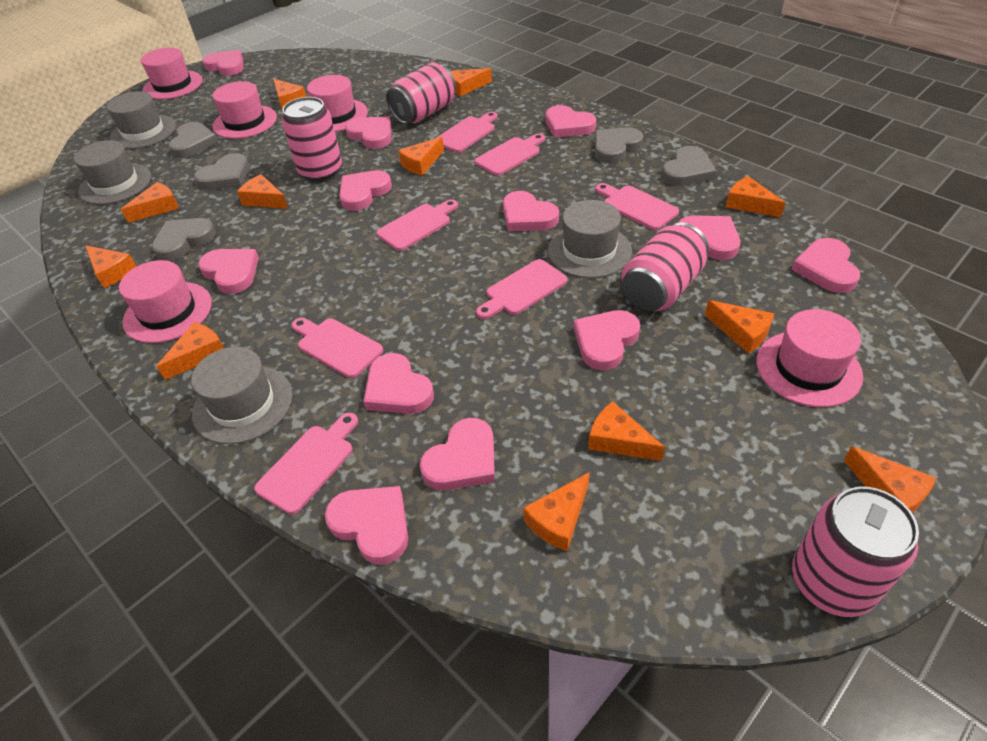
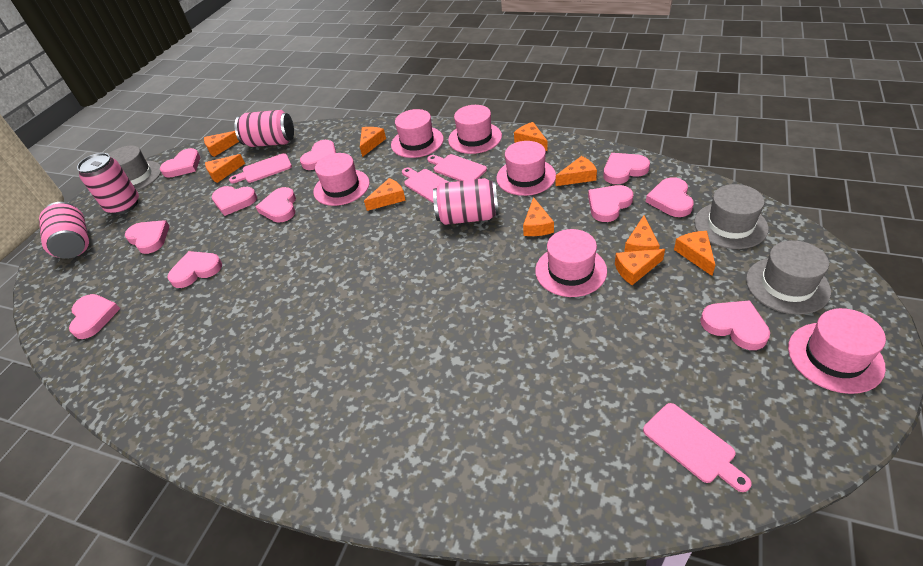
grey hat: [74,140,151,205] [107,91,176,149] [191,347,292,444] [548,200,632,278] = 4 -> [109,146,161,191] [694,184,769,249] [746,240,831,315] = 3
grey heart: [152,218,216,261] [168,122,218,158] [194,153,249,190] [595,127,643,163] [661,146,716,186] = 5 -> none = 0
orange cheese: [85,245,137,288] [121,182,179,223] [156,322,224,380] [237,174,288,209] [273,79,306,109] [398,137,444,175] [450,68,492,96] [523,472,590,551] [588,401,665,461] [705,300,774,354] [726,176,786,217] [843,446,936,513] = 12 -> [204,131,239,157] [205,154,245,183] [360,127,386,157] [364,178,406,211] [514,122,548,151] [523,197,554,236] [556,156,597,186] [615,249,665,285] [624,215,660,252] [674,231,715,276] = 10
pink cutting board: [254,413,358,514] [291,318,383,378] [376,199,458,251] [435,112,497,153] [474,134,545,176] [476,259,567,319] [595,183,679,230] = 7 -> [229,153,292,183] [402,168,448,203] [427,154,487,181] [643,403,751,492] = 4
pink hat: [119,260,212,343] [141,48,203,100] [212,81,277,139] [307,75,368,132] [756,309,863,407] = 5 -> [313,153,370,206] [391,109,444,158] [448,105,502,154] [496,141,556,196] [535,229,607,297] [788,308,886,394] = 6
pink heart: [198,249,259,294] [202,50,244,76] [325,486,408,564] [339,170,392,211] [345,117,391,149] [363,353,434,414] [419,418,495,490] [503,191,559,231] [546,105,596,138] [574,310,640,370] [678,215,740,260] [791,238,860,293] = 12 -> [69,294,120,339] [125,220,169,254] [160,148,200,178] [168,251,222,288] [212,186,257,216] [256,187,296,223] [300,140,336,170] [588,185,633,222] [603,153,650,184] [646,177,694,217] [700,300,770,350] = 11

